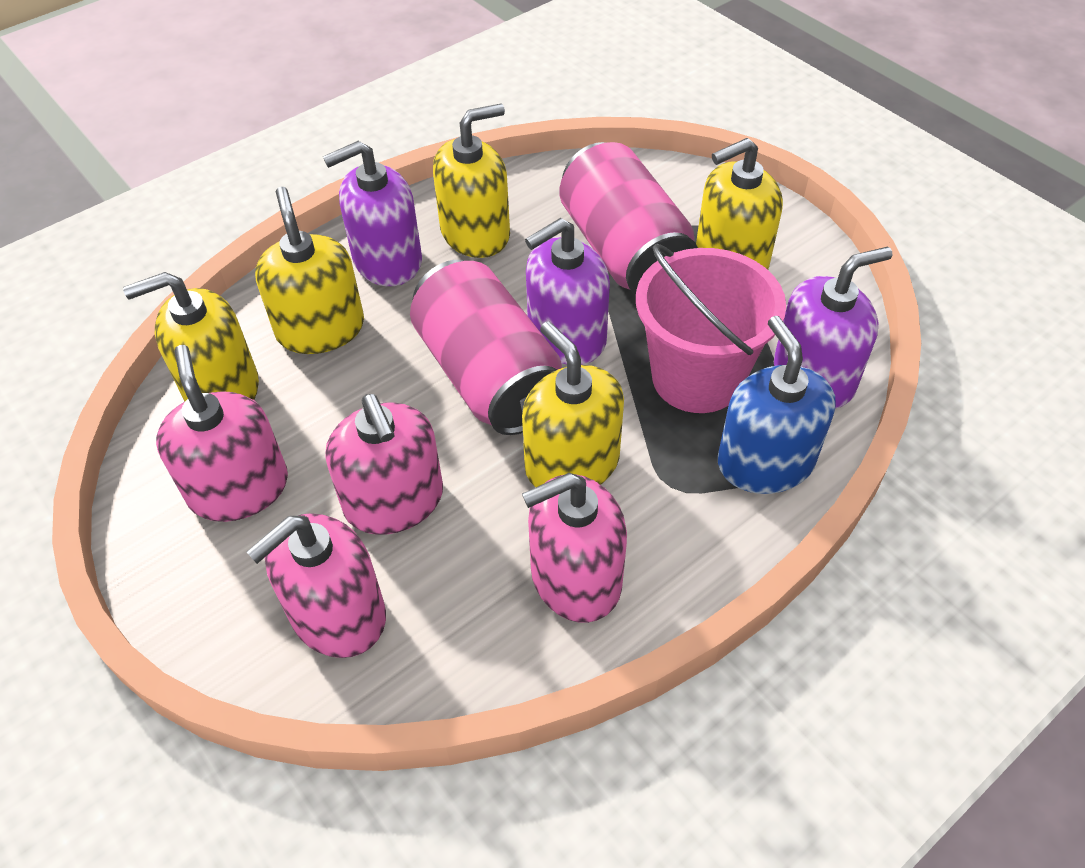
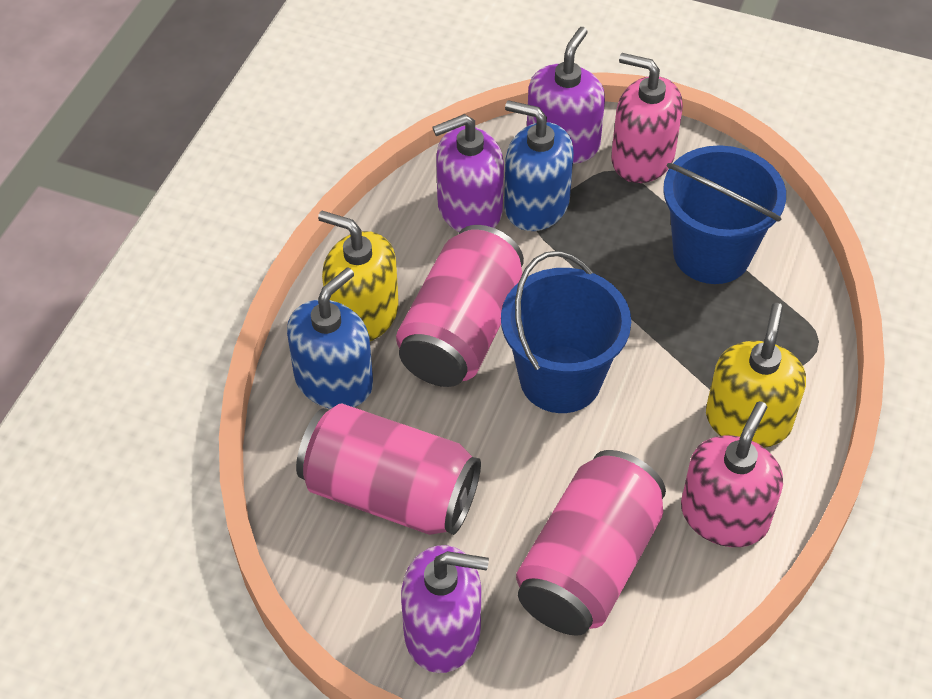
blue bucket: none = 0 -> [501,251,631,413] [663,145,786,284] = 2
blue soap dispenser: [718,316,836,494] = 1 -> [287,267,373,409] [504,100,574,231] = 2
pink bucket: [636,244,786,413] = 1 -> none = 0
pink can: [410,260,562,435] [559,142,698,295] = 2 -> [296,403,481,535] [396,225,524,387] [516,450,666,636] = 3
pink soap dispenser: [156,345,288,522] [247,513,386,658] [326,394,443,535] [522,473,627,623] = 4 -> [611,53,683,183] [681,401,783,547] = 2
yellow soap dispenser: [123,272,259,401] [255,187,364,354] [433,104,510,258] [522,322,624,487] [696,138,783,270] = 5 -> [318,211,399,341] [706,303,806,448] = 2

